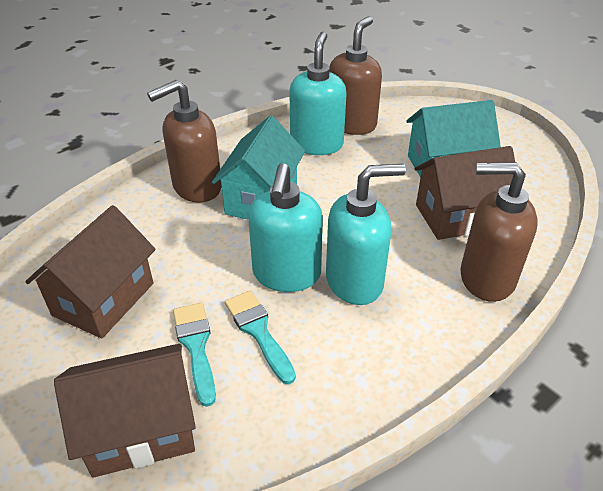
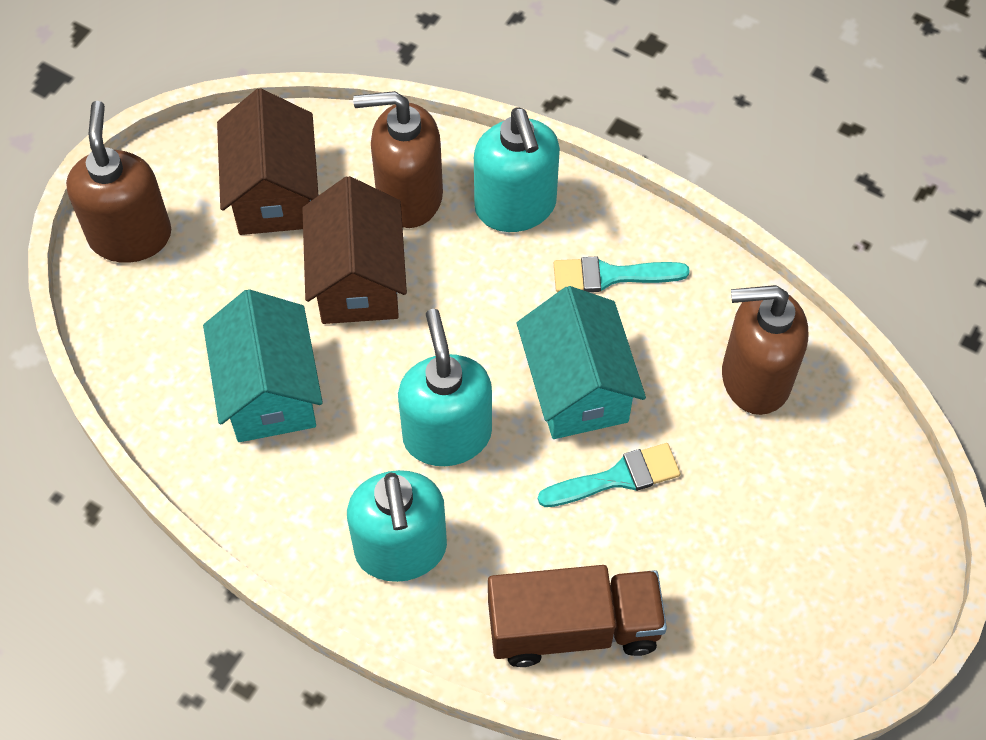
brown house: [25,205,156,338] [54,343,196,478] [415,146,515,240] = 3 -> [217,88,318,235] [302,176,407,324] = 2
brown truck: none = 0 -> [488,565,667,667] = 1

